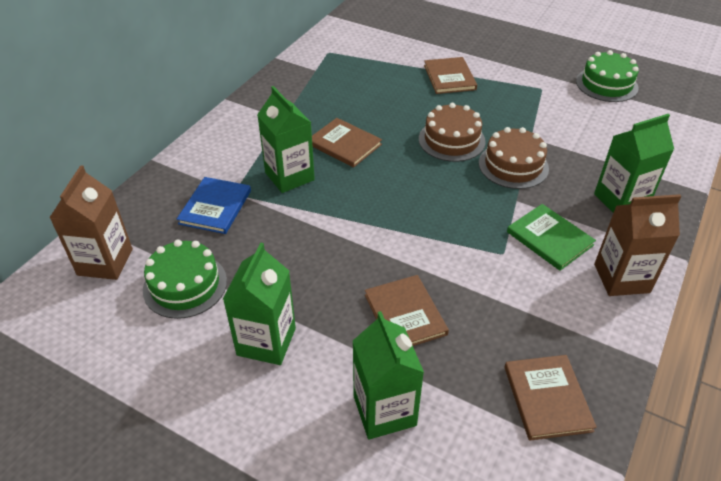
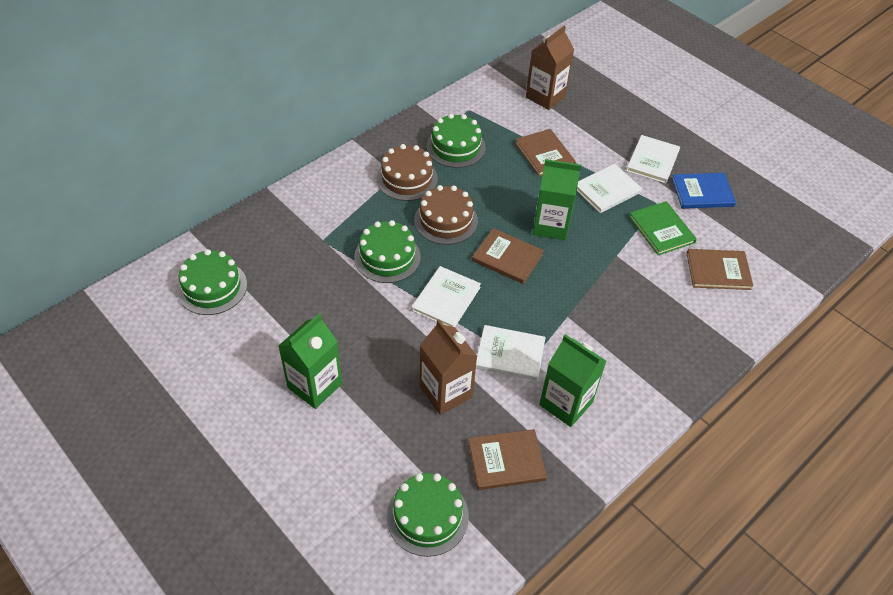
green cake: [143,240,227,319] [576,50,639,102] = 2 -> [177,249,247,315] [354,220,421,283] [387,473,469,557] [426,114,486,168] = 4
green carton: [223,243,296,365] [257,86,315,193] [353,311,424,439] [594,114,674,213] = 4 -> [278,314,342,409] [533,159,581,240] [539,334,607,427] = 3
white book: none = 0 -> [411,266,481,327] [476,325,546,381] [577,164,642,213] [626,135,680,184] = 4

